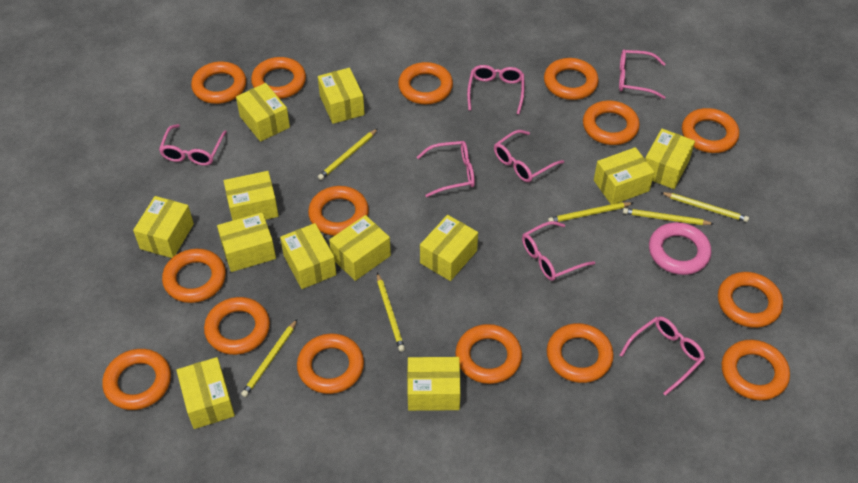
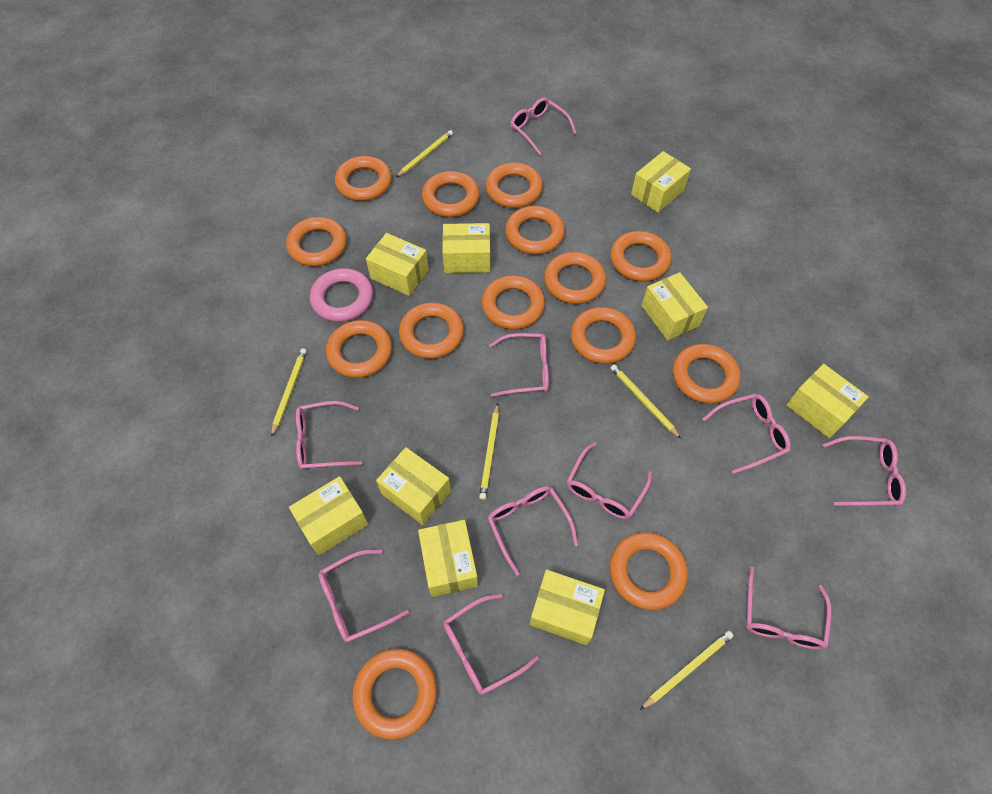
orange ring: [102,349,171,410] [162,249,226,303] [191,61,246,104] [204,297,270,355] [251,57,306,99] [297,333,364,394] [308,186,369,236] [398,62,453,104] [455,324,522,384] [544,58,599,100] [547,323,614,383] [583,101,640,145] [682,108,739,153] [718,272,783,328] [722,340,790,400] = 15 -> [286,217,347,266] [326,320,392,378] [335,156,392,201] [352,649,437,740] [399,302,464,359] [422,171,480,217] [482,275,545,329] [486,163,543,208] [505,206,565,255] [544,252,606,304] [571,307,636,364] [610,231,672,281] [610,532,688,610] [673,344,741,404] = 14
pink glasses: [159,124,227,166] [417,141,475,197] [467,65,524,115] [494,130,564,182] [522,221,595,281] [619,49,665,99] [620,316,705,396] = 7 -> [296,401,363,470] [319,550,409,642] [443,594,539,695] [488,486,578,576] [489,333,549,397] [510,97,576,156] [567,442,652,519] [702,394,791,474] [746,567,831,650] [822,436,906,506] = 10
yellow box: [133,196,194,258] [176,357,235,429] [217,212,276,272] [224,171,279,221] [236,83,290,142] [280,223,337,289] [318,68,365,124] [329,215,391,281] [407,357,461,411] [420,215,478,281] [594,147,654,204] [645,129,695,189] = 12 -> [289,476,368,555] [366,233,429,296] [376,447,451,525] [418,520,478,597] [442,223,490,273] [530,570,605,645] [631,151,691,213] [641,272,708,341] [786,364,869,438] = 9
yellow pencil: [241,320,297,397] [318,129,378,180] [377,273,405,352] [548,202,633,222] [623,208,714,225] [661,192,749,222] = 6 -> [271,348,307,437] [396,130,453,177] [479,403,499,500] [611,364,681,439] [640,631,733,710] = 5

